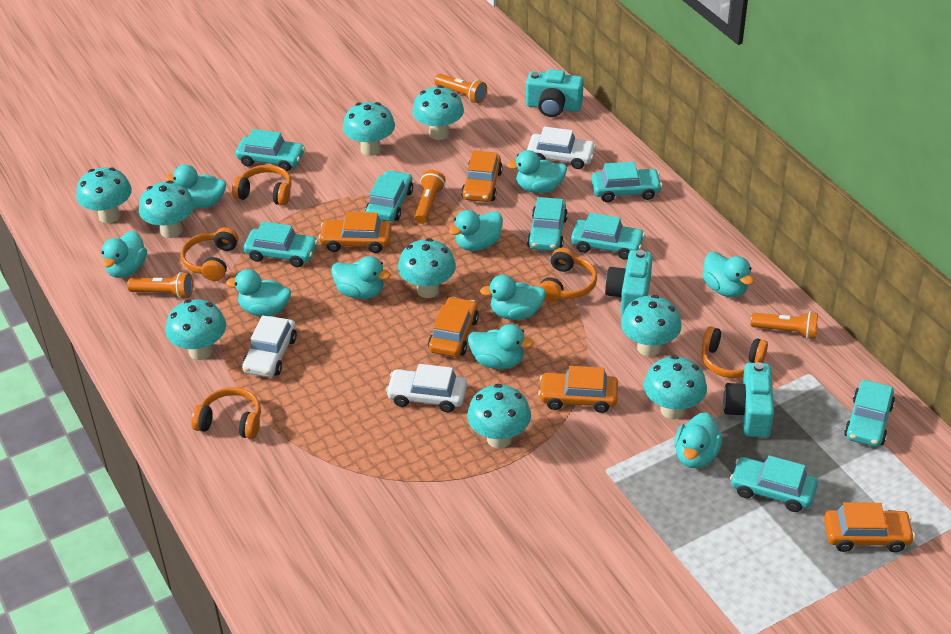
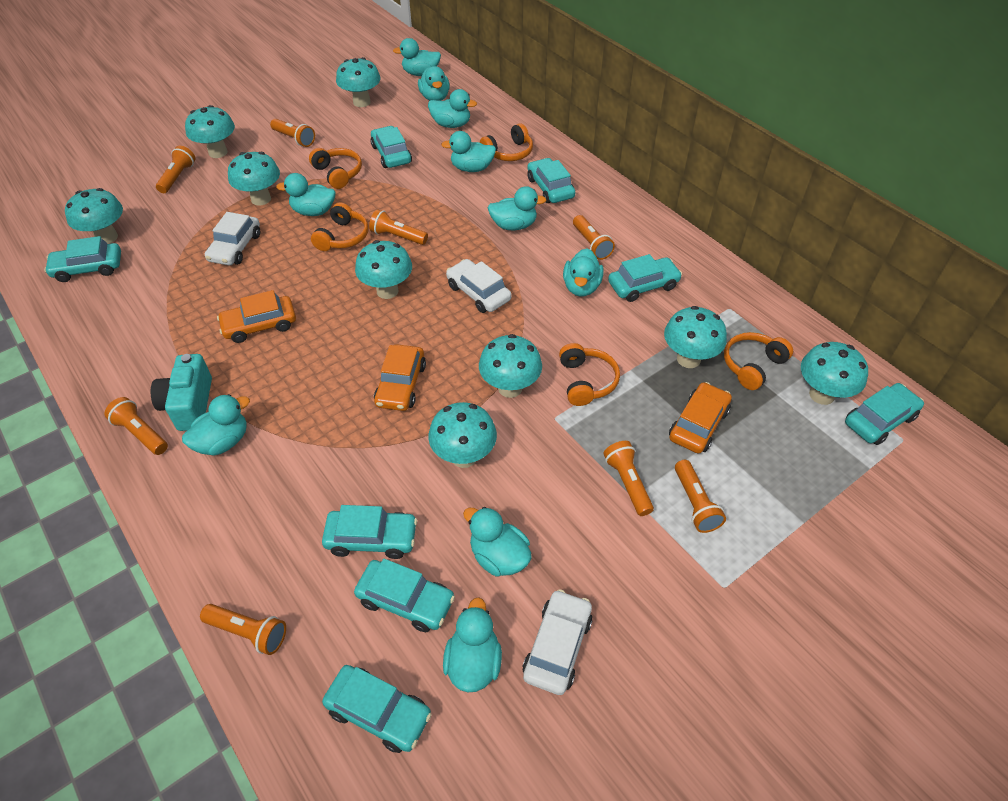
orange car: [319,212,391,253] [428,297,479,357] [461,150,503,202] [538,366,618,413] [824,502,915,552] = 5 -> [217,290,296,343] [374,344,426,411] [669,382,732,453] = 3
orange flashlight: [127,272,193,299] [414,170,446,224] [435,74,487,104] [751,311,818,339] = 4 -> [104,397,168,455] [156,146,196,193] [200,604,286,655] [270,119,315,147] [369,209,428,245] [573,215,615,260] [603,441,654,516] [675,460,726,533] = 8
turquoise camera: [526,69,584,117] [605,250,653,316] [723,362,774,437] = 3 -> [151,354,212,431] = 1

